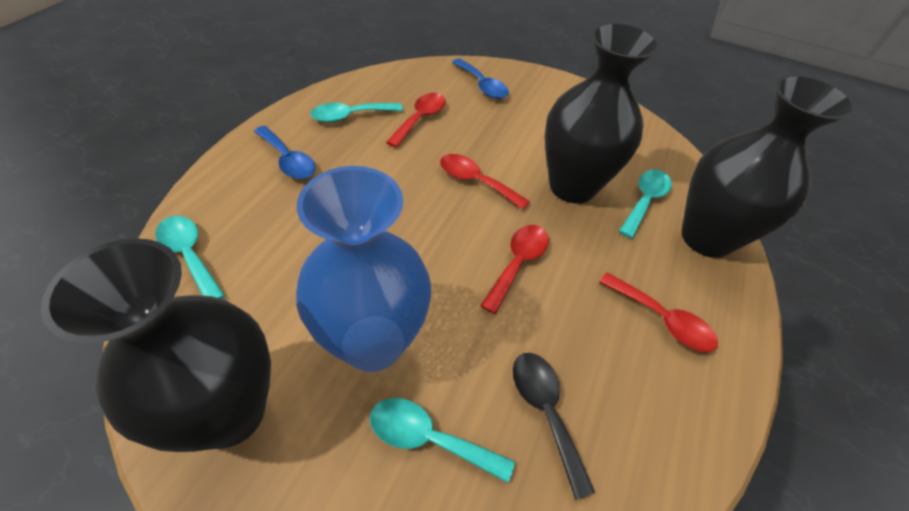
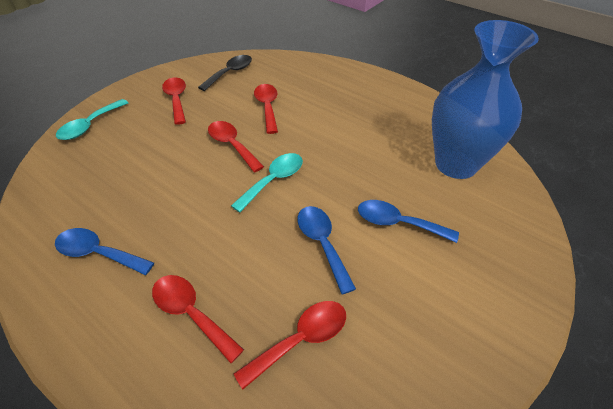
black vase: [41,238,271,452] [544,22,661,203] [682,74,857,258] = 3 -> none = 0
blue spoon: [254,126,316,179] [452,58,509,99] = 2 -> [55,228,154,275] [297,206,356,295] [358,200,459,243] = 3
red spoon: [386,93,446,148] [440,154,530,210] [480,225,549,314] [599,272,718,352] = 4 -> [152,275,244,363] [162,77,186,125] [208,121,264,172] [234,301,346,390] [254,84,278,134] = 5
turquoise spoon: [156,216,225,299] [310,103,403,122] [370,398,515,483] [619,170,672,238] = 4 -> [56,99,128,140] [231,153,303,213] = 2

